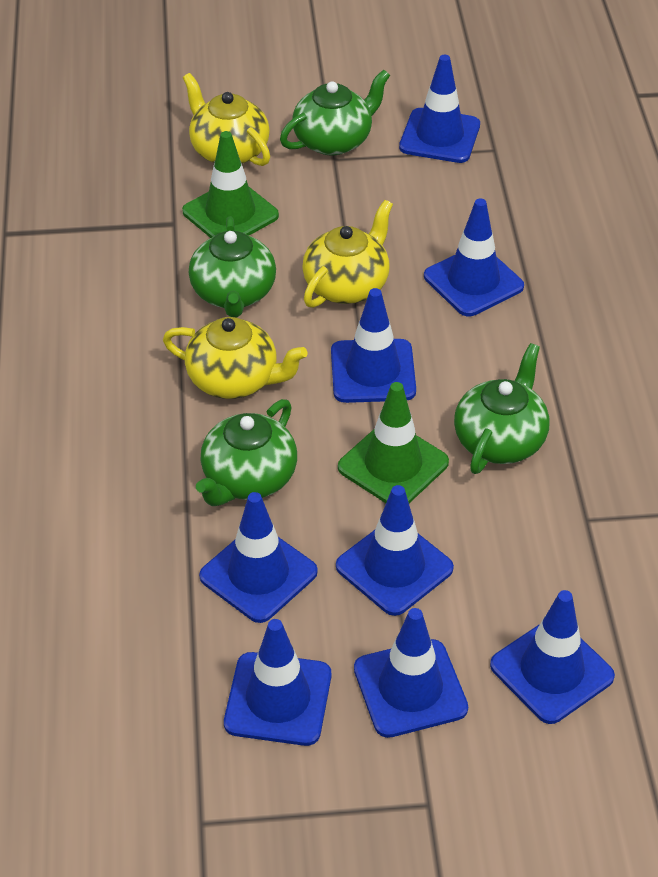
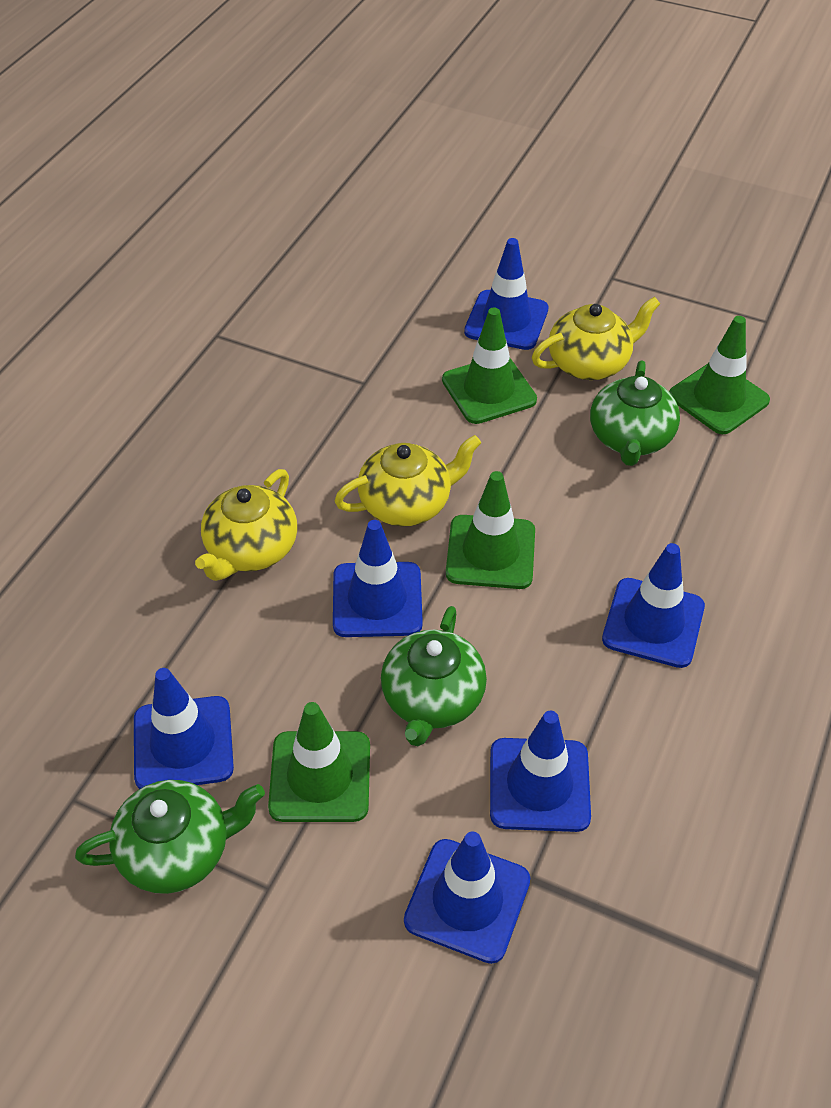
blue traffic cone: [199,492,318,623] [224,619,331,746] [331,288,416,403] [336,485,454,616] [354,608,468,738] [399,55,480,163] [424,199,524,316] [490,590,615,724] = 8 -> [134,668,234,789] [333,520,423,637] [404,832,530,964] [464,238,549,350] [490,711,591,832] [602,543,705,668] = 6
green teapot: [189,216,276,317] [196,399,297,506] [280,70,390,156] [454,343,550,474] = 4 -> [75,780,265,894] [381,606,487,746] [590,360,680,466] = 3
green traffic cone: [182,131,279,238] [338,382,449,503] = 2 -> [268,702,370,822] [442,308,537,424] [446,471,535,589] [669,316,770,434] = 4

